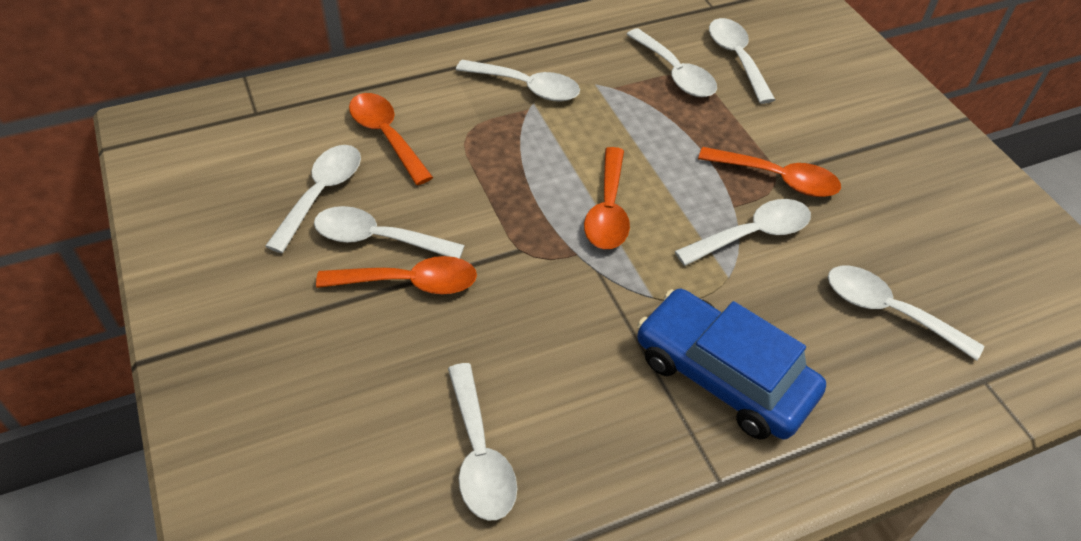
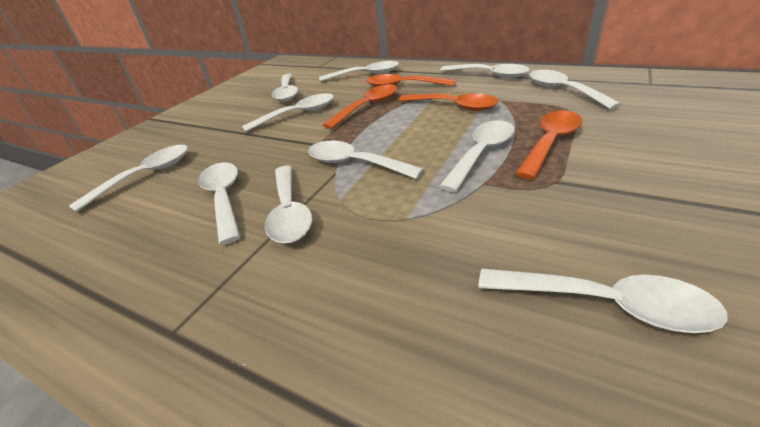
blue car: [637,289,826,439] = 1 -> none = 0
white spoon: [265,145,361,253] [314,206,465,259] [448,363,517,520] [456,60,580,102] [626,28,717,97] [675,199,811,266] [709,18,775,104] [828,266,984,361] = 8 -> [69,144,188,212] [198,162,241,245] [242,93,334,132] [265,166,312,244] [272,74,298,102] [308,141,424,179] [319,61,399,82] [439,120,514,192] [440,64,530,78] [479,269,728,333] [529,70,621,109] = 11

